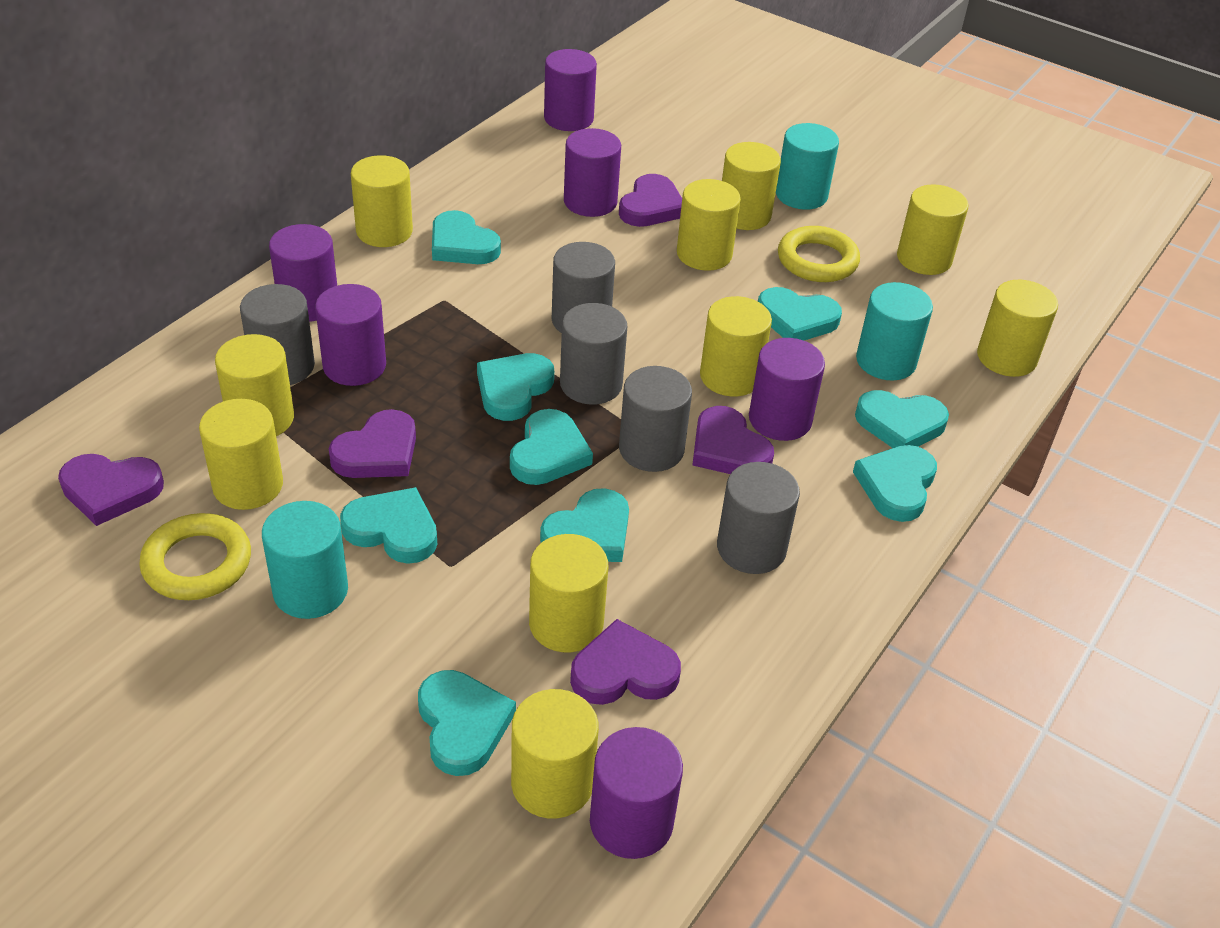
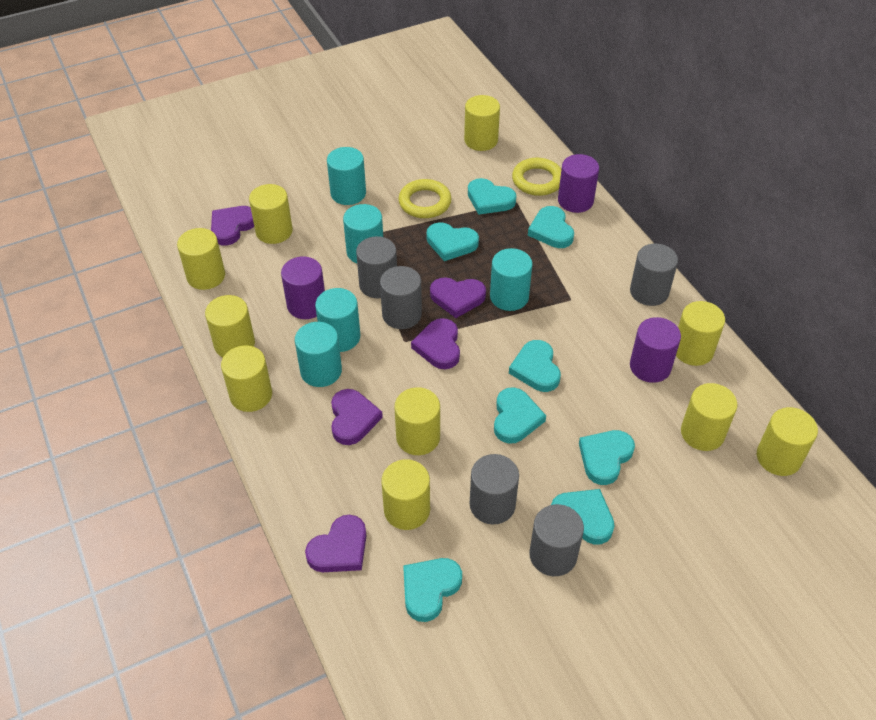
purple cylinder: [269,224,337,322] [315,284,386,386] [544,49,597,131] [564,128,621,217] [590,727,683,859] [749,338,825,441] = 6 -> [281,256,325,319] [558,154,599,213] [630,317,681,383] = 3
turquoise cylinder: [262,501,348,619] [776,123,839,210] [856,282,933,381] = 3 -> [295,322,342,387] [315,288,360,352] [327,147,366,205] [343,204,383,263] [490,248,533,311] = 5
turquoise heart: [340,487,437,564] [418,670,516,776] [432,210,501,264] [477,353,554,421] [510,409,593,485] [540,488,629,562] [758,287,842,341] [853,445,937,522] [855,390,949,448] = 9 -> [403,558,462,622] [426,222,479,261] [468,178,516,215] [494,387,546,444] [509,340,561,392] [528,206,574,248] [551,489,614,545] [579,430,635,485] = 8

